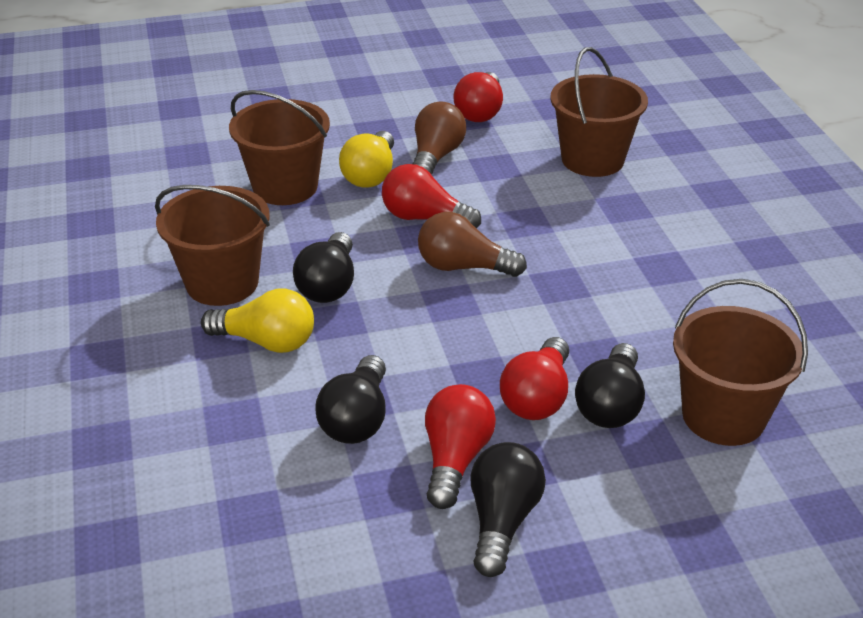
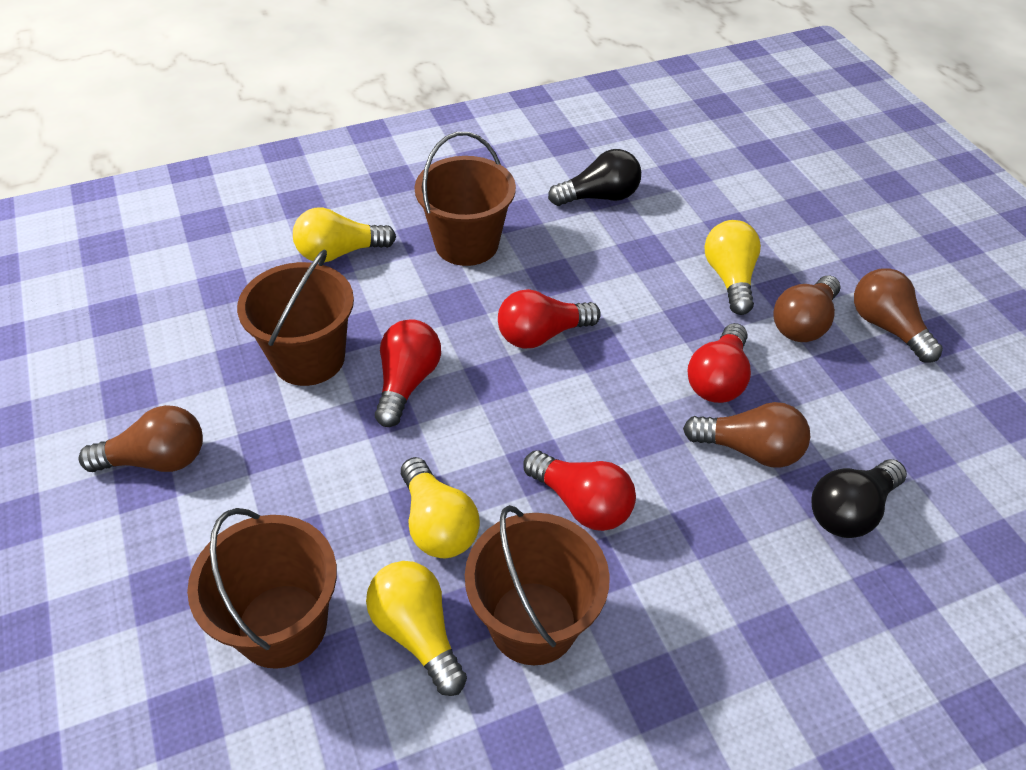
black light bulb: [293,232,354,303] [315,355,386,444] [471,442,546,577] [575,343,645,428] = 4 -> [548,149,641,206] [811,459,907,538] = 2
brown light bulb: [412,101,466,175] [418,212,527,277] = 2 -> [79,405,203,472] [683,402,810,468] [773,276,841,342] [854,268,943,363] = 4
yellow light bulb: [201,289,314,353] [339,131,394,187] = 2 -> [293,208,396,263] [366,561,467,696] [401,457,480,558] [704,220,761,315] = 4

